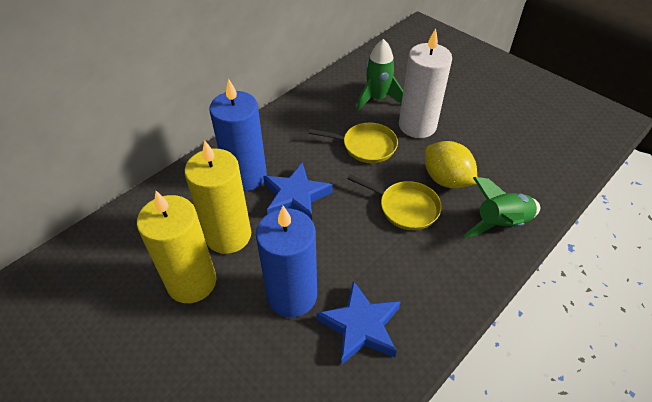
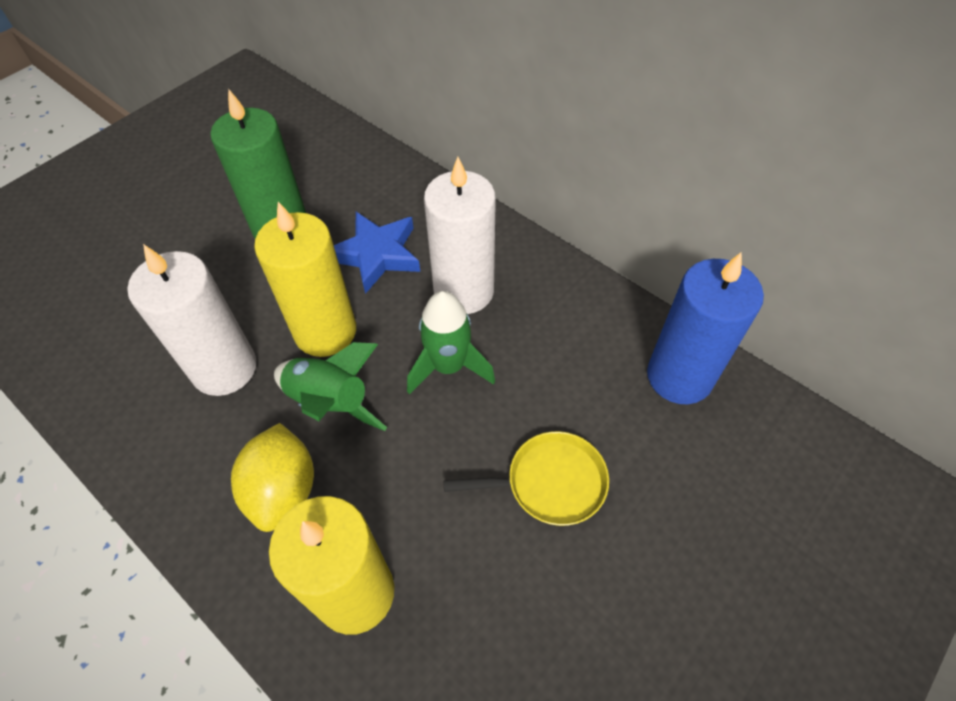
blue candle: [209,78,267,191] [256,206,317,317] = 2 -> [647,252,764,404] = 1
blue star: [263,162,333,220] [317,281,401,365] = 2 -> [334,212,420,294] = 1
green candle: none = 0 -> [210,89,306,238] = 1
white candle: [399,28,452,138] = 1 -> [127,244,256,396] [424,157,496,314] = 2
yellow pan: [309,123,398,163] [348,174,442,230] = 2 -> [443,431,609,526] = 1

